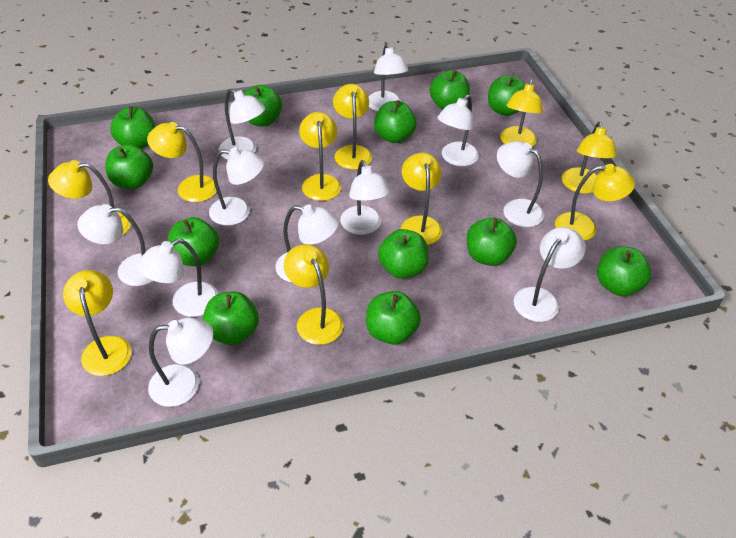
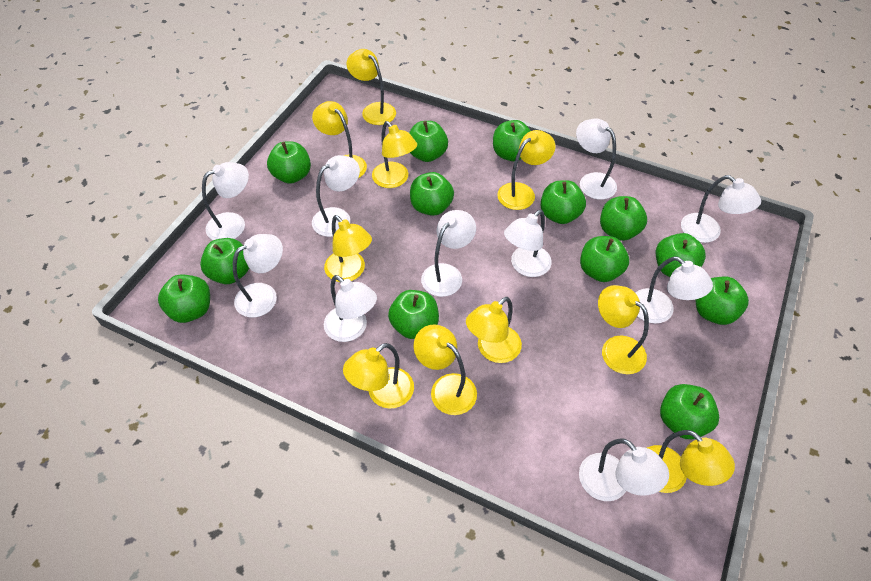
green apple: [105,144,153,189] [110,106,155,149] [168,217,219,266] [203,291,259,345] [244,85,282,126] [366,291,421,345] [374,100,417,143] [378,229,429,279] [430,70,470,110] [467,217,517,266] [488,75,525,116] [597,246,651,296] = 12 -> [158,275,210,323] [200,238,249,284] [267,141,311,184] [388,290,439,339] [409,121,448,162] [410,172,454,216] [493,120,531,161] [541,180,586,224] [580,236,629,282] [600,196,647,241] [656,233,706,277] [660,384,719,439] [695,277,749,325] = 13
white lamp: [77,204,153,286] [137,239,218,317] [148,318,213,407] [209,147,264,226] [219,88,265,160] [275,205,339,282] [340,160,390,235] [368,43,408,111] [437,95,479,166] [497,141,544,227] [514,227,585,322] = 11 -> [202,162,249,240] [233,234,283,318] [312,155,360,237] [324,275,377,342] [421,210,476,297] [504,210,552,277] [576,118,617,200] [579,439,669,501] [635,256,713,324] [681,175,761,243] = 10

